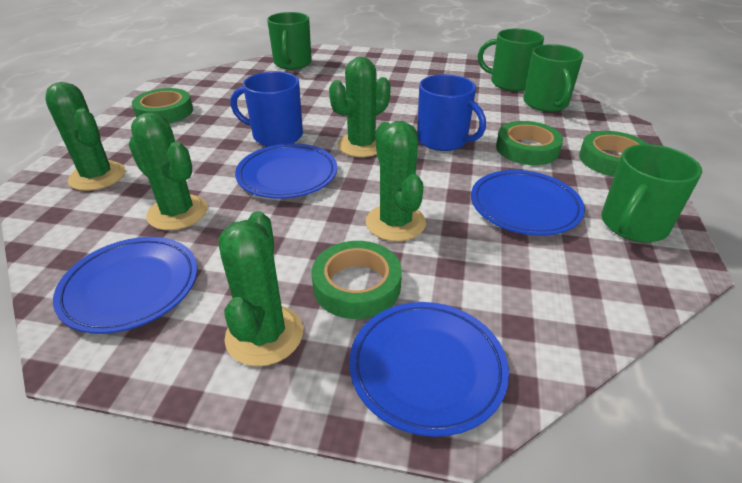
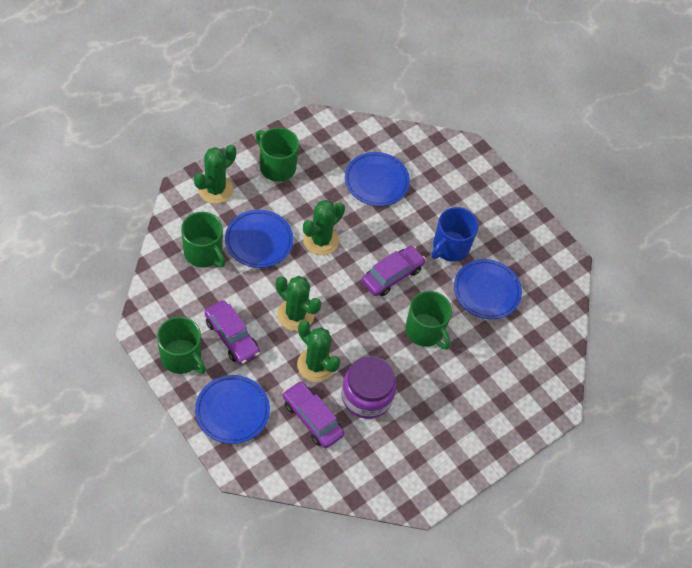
blue mug: [230,71,303,146] [417,74,486,151] = 2 -> [431,207,479,262] = 1
green cactus: [45,82,126,191] [129,112,207,230] [218,211,303,366] [329,57,391,157] [366,121,426,241] = 5 -> [194,145,236,204] [276,276,321,331] [297,321,340,382] [303,200,345,255] = 4
green tape: [132,88,193,123] [311,241,402,319] [496,121,563,165] [579,131,648,176] = 4 -> none = 0
purple car: none = 0 -> [204,300,260,365] [283,381,344,448] [362,246,426,296] = 3
purple jar: none = 0 -> [341,356,397,419] = 1

